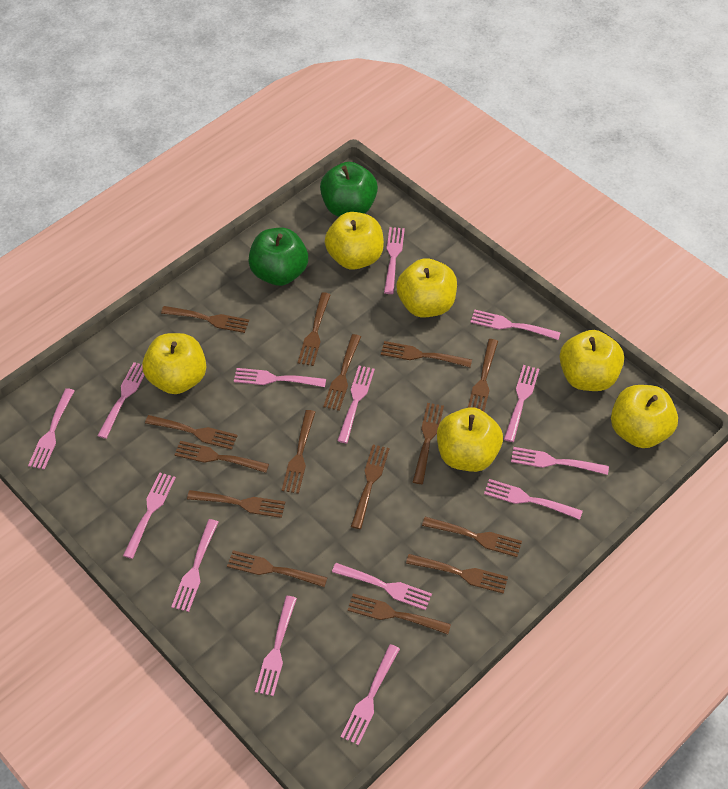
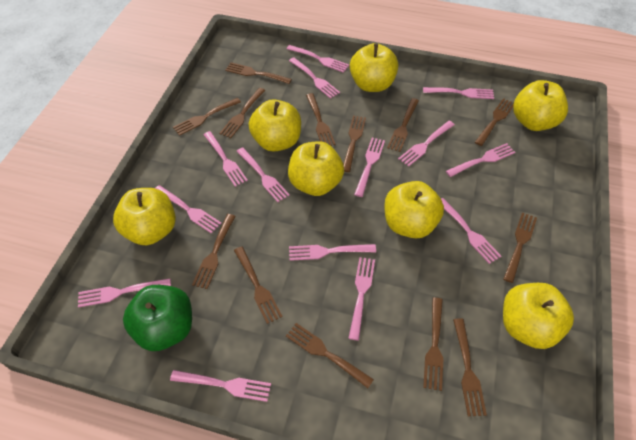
brown fork: [145,415,238,450] [161,306,249,333] [174,441,269,473] [187,490,285,518] [227,550,328,587] [282,410,315,494] [298,292,331,366] [323,334,361,411] [347,594,451,634] [351,445,389,529] [381,341,472,367] [406,554,508,594] [413,403,444,484] [422,516,522,557] [468,339,498,412] = 15 -> [173,98,241,136] [192,214,235,289] [219,88,265,138] [225,62,292,84] [234,247,282,324] [286,323,374,388] [306,93,336,146] [344,116,366,172] [387,98,419,152] [423,297,444,391] [453,318,487,416] [475,98,514,146] [503,212,537,283] = 13
green apple: [248,228,308,286] [320,162,378,217] = 2 -> [123,285,192,351] = 1
yellow apple: [142,333,206,394] [325,212,384,270] [396,258,457,318] [437,407,503,472] [559,330,624,391] [611,385,678,448] = 6 -> [113,188,176,245] [249,99,301,152] [288,141,344,196] [350,43,398,92] [384,181,444,238] [503,283,574,349] [513,80,568,131] = 7

